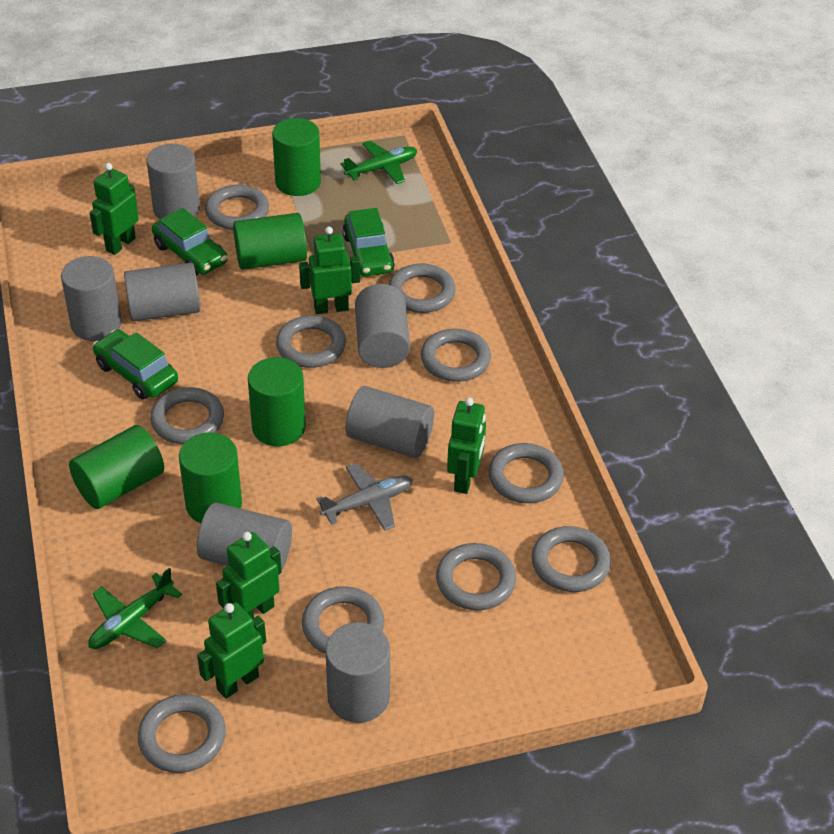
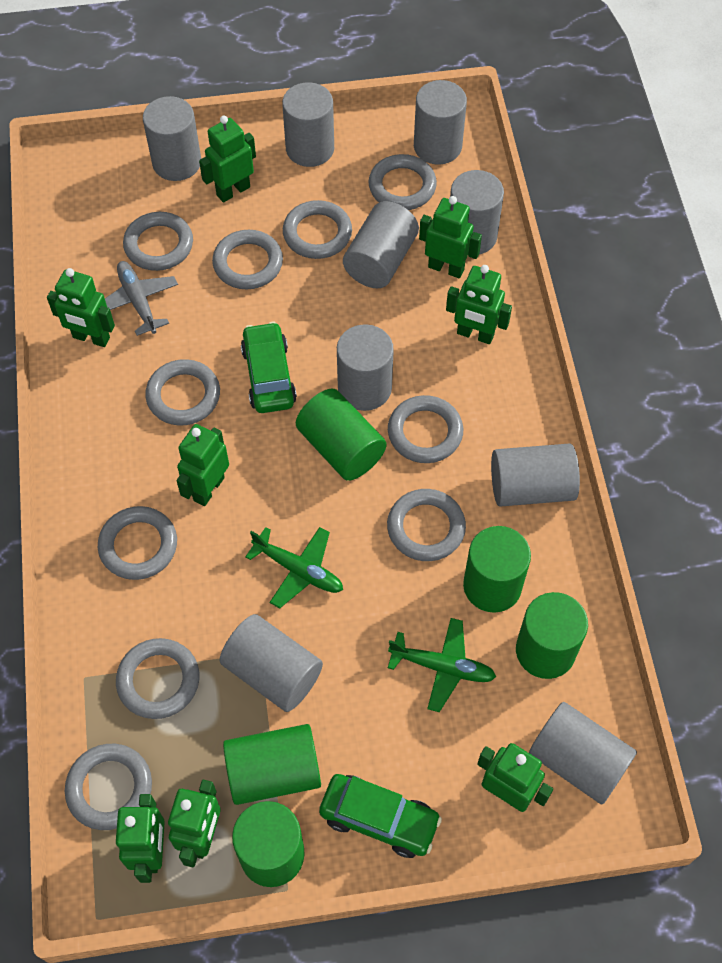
green car: [93,330,178,400] [152,208,227,276] [342,208,395,276] = 3 -> [241,322,297,413] [319,774,442,858] = 2
green robot: [90,163,139,255] [197,602,266,699] [216,532,282,619] [299,226,360,314] [447,397,486,494] = 5 -> [47,268,115,347] [116,794,165,883] [168,780,221,867] [176,424,229,506] [199,116,256,203] [419,196,482,278] [446,265,512,344] [477,743,553,812] = 8
grey cylinder: [61,256,122,341] [124,263,200,321] [146,144,200,219] [197,503,292,570] [325,622,390,723] [346,386,434,458] [355,284,410,368] = 7 -> [143,96,201,181] [220,614,323,712] [282,82,334,167] [337,324,394,411] [343,201,419,288] [414,80,467,165] [450,170,504,255] [491,443,580,507] [529,702,637,805] = 9

